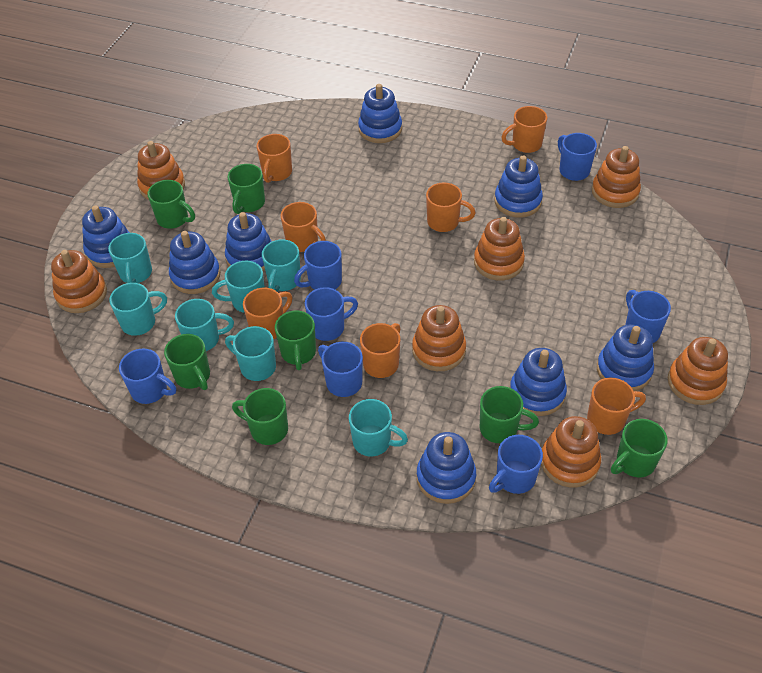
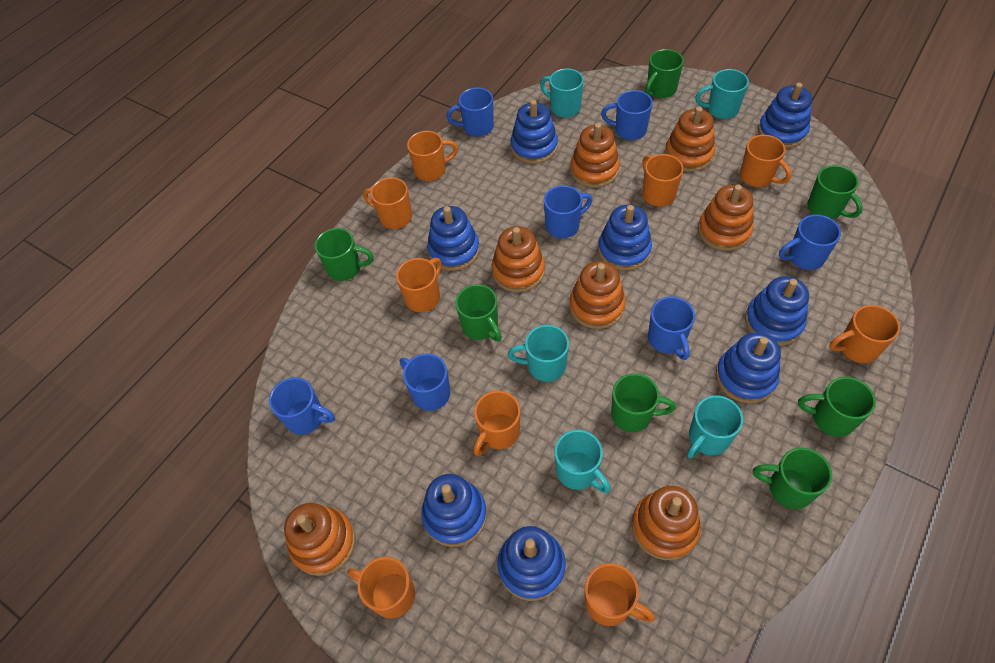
orange mug: [243,288,292,339] [257,134,292,183] [281,202,326,252] [360,323,400,378] [426,182,476,232] [501,106,547,153] [587,378,646,435] = 7 -> [347,557,415,618] [363,177,412,229] [396,258,442,312] [407,131,458,181] [473,391,520,456] [585,563,655,626] [642,154,683,206] [740,135,792,187] [829,305,900,363] = 9
turquoise mug: [108,233,152,283] [110,283,167,336] [175,299,234,351] [212,261,265,313] [225,326,276,381] [262,239,301,292] [349,399,408,457] = 7 -> [508,325,569,382] [540,69,584,118] [554,430,611,493] [687,395,743,458] [695,69,749,119] = 5

